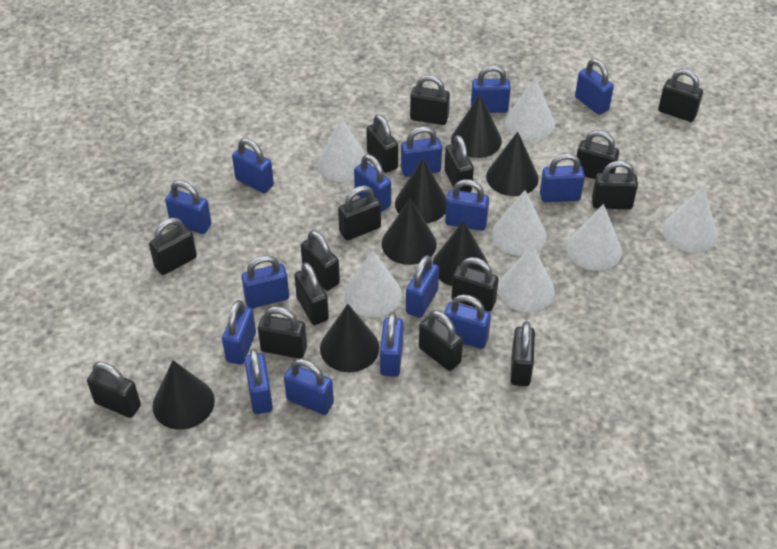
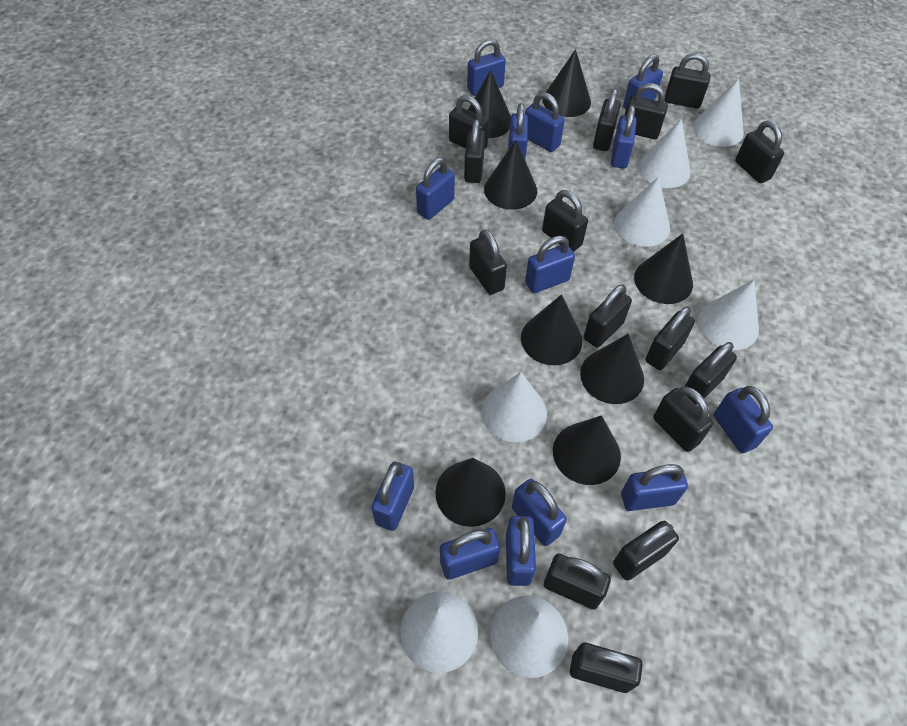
black cone: [152,360,215,430] [320,304,379,372] [382,199,437,265] [395,159,447,223] [433,221,488,286] [451,94,502,158] [486,132,539,196] = 7 -> [435,458,506,527] [468,70,511,138] [484,140,537,210] [521,294,582,365] [543,49,591,117] [553,415,621,485] [580,333,644,404] [634,233,693,304] = 8
blue padlock: [165,180,211,234] [222,300,256,364] [232,138,274,193] [242,255,289,308] [244,348,273,414] [284,359,334,415] [354,154,391,212] [380,312,404,377] [401,126,442,177] [406,255,439,318] [444,294,491,349] [445,179,489,231] [471,65,511,113] [540,153,585,202] [575,59,614,115] = 15 -> [371,462,414,531] [416,158,455,220] [440,528,500,580] [467,39,506,96] [506,516,536,586] [508,103,528,159] [512,479,567,546] [525,92,565,152] [525,236,575,293] [611,105,637,169] [621,464,688,511] [623,54,663,109] [714,386,773,453] = 13

